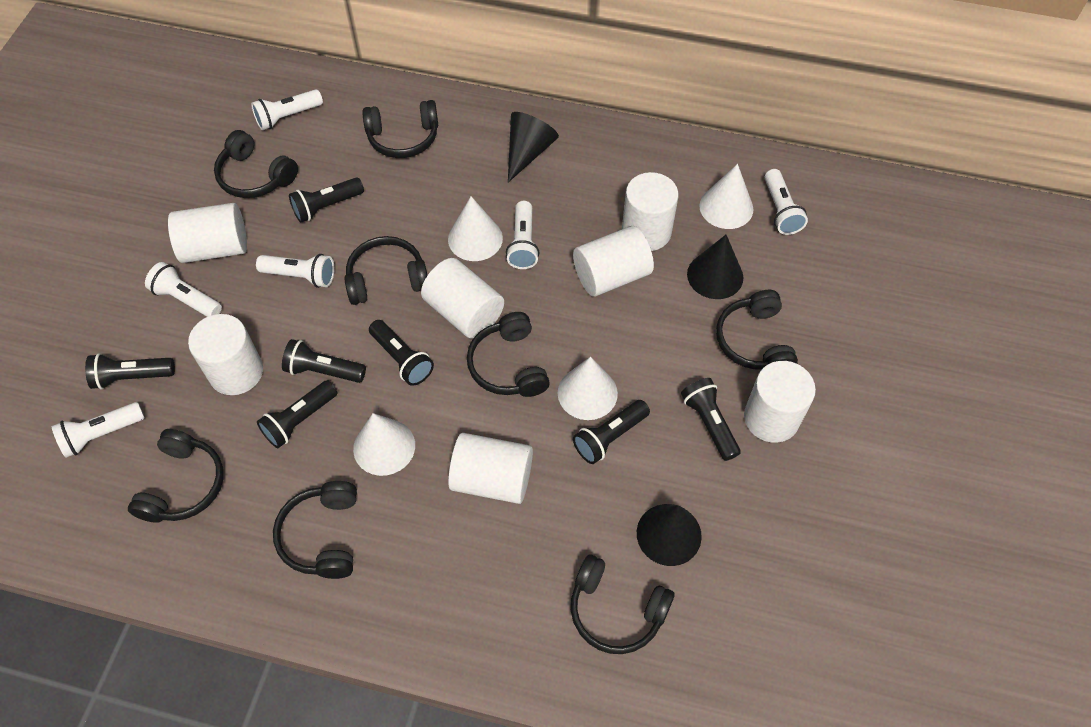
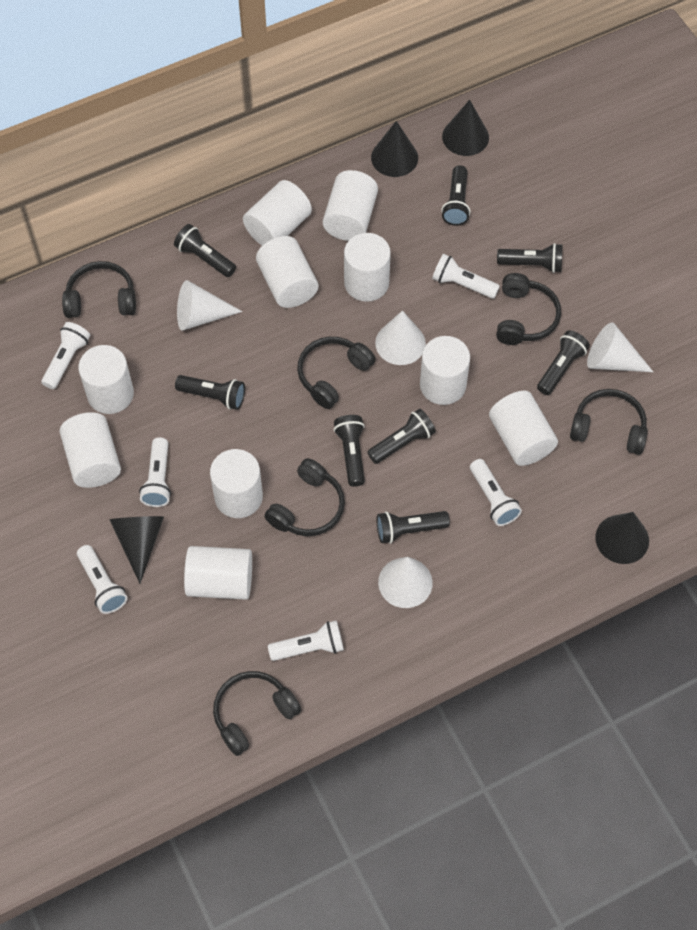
black cone: [508,112,559,182] [637,504,702,566] [687,235,743,299] = 3 -> [109,516,164,583] [371,121,418,177] [442,100,489,156] [595,512,649,564] = 4
black flashlight: [85,353,175,389] [257,380,337,448] [282,339,366,383] [289,178,364,223] [369,320,434,386] [573,400,650,464] [681,378,741,461] = 7 -> [174,224,236,277] [175,375,245,410] [334,415,365,487] [367,409,436,464] [376,511,450,544] [441,165,470,226] [497,243,563,273] [537,330,590,395] = 8
black headphones: [128,429,224,523] [214,130,298,198] [273,481,357,579] [344,236,428,305] [362,100,438,158] [467,312,550,397] [571,555,675,654] [716,290,798,369] = 8 -> [62,261,136,318] [213,671,301,756] [264,458,345,536] [297,337,375,409] [496,273,561,345] [570,389,648,455] = 6
white cylinder: [168,203,247,263] [188,314,263,395] [421,258,504,339] [448,433,533,504] [573,226,654,297] [622,172,679,251] [744,361,816,443] = 7 -> [60,412,121,488] [78,345,134,414] [184,546,252,600] [210,449,263,518] [243,180,312,246] [256,236,319,308] [323,170,378,241] [344,233,391,302] [420,336,470,405] [489,391,558,466] = 10

